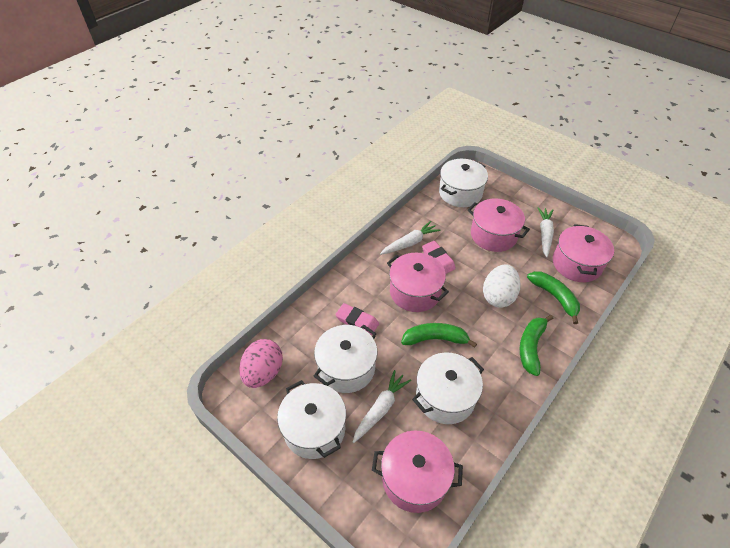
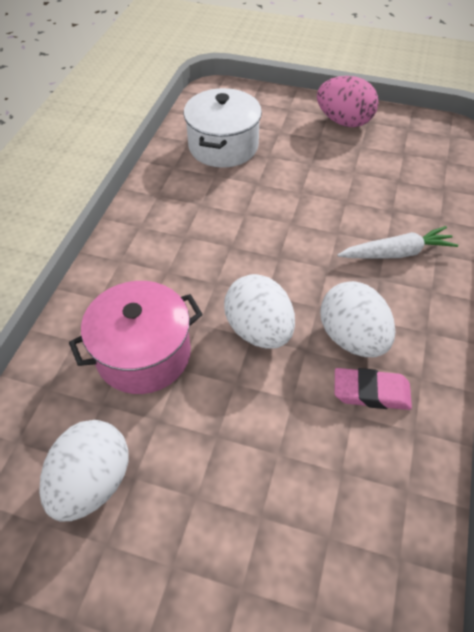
green banana: [401,323,477,348] [520,315,554,376] [527,271,580,324] = 3 -> none = 0
pink eraser: [335,303,379,336] [422,241,456,274] = 2 -> [335,368,412,410] = 1
pink pot: [372,430,463,513] [387,253,449,312] [468,199,530,252] [553,224,614,282] = 4 -> [69,281,203,394] = 1
white carrot: [353,370,411,443] [380,221,440,255] [538,207,554,257] = 3 -> [338,226,458,259] = 1
white egg: [483,264,521,308] = 1 -> [39,420,129,521] [224,274,295,349] [320,281,396,357] = 3
white pot: [277,380,346,459] [314,325,377,393] [412,352,484,424] [439,159,488,207] = 4 -> [184,88,262,168] = 1

